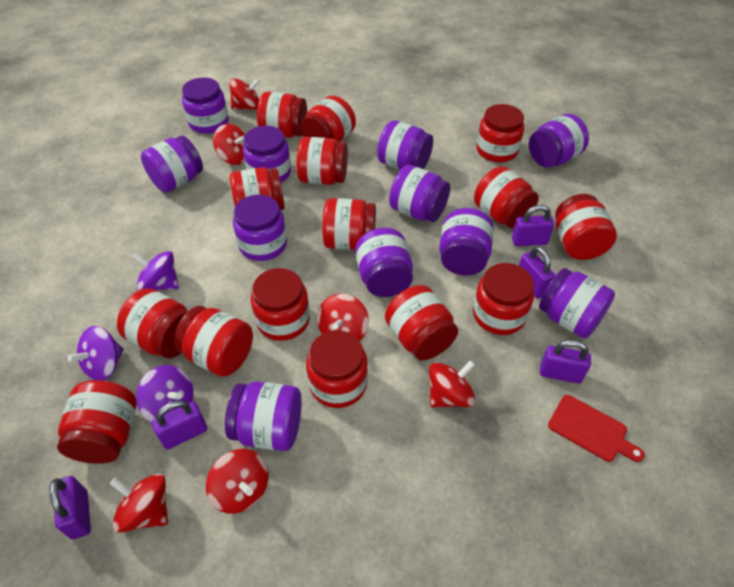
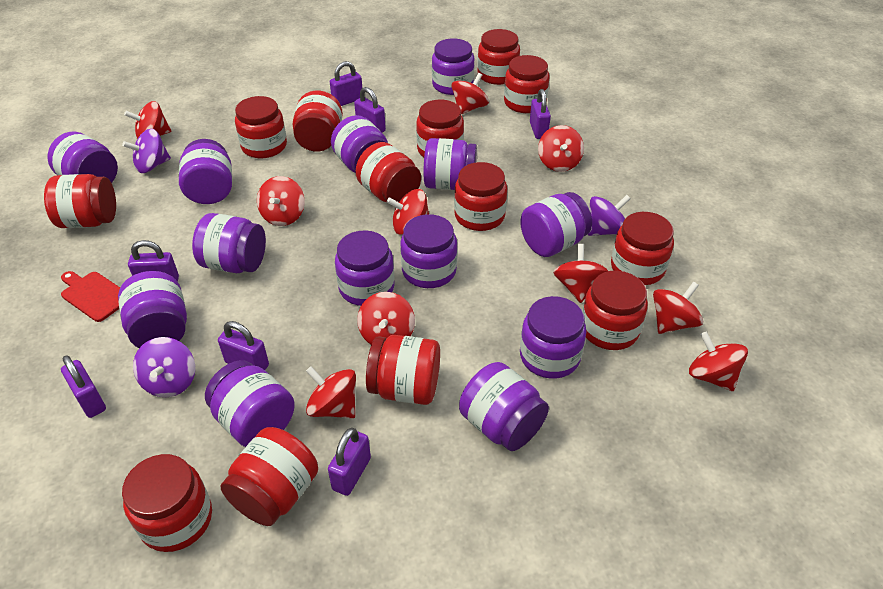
purple jar: [141,136,203,193] [182,77,229,134] [225,381,302,451] [233,195,287,261] [243,126,291,182] [355,228,413,297] [377,120,433,170] [389,165,450,222] [439,208,493,276] [529,114,589,168] [539,268,615,338] = 11 -> [47,132,118,183] [118,271,187,348] [179,139,232,204] [192,213,266,273] [205,360,295,447] [331,115,388,173] [335,230,395,306] [400,214,457,288] [423,138,477,190] [432,39,474,95] [459,362,549,451] [520,192,592,257] [520,296,587,379] = 13
purple padlock: [49,476,91,540] [152,400,207,449] [512,205,554,246] [519,246,555,299] [540,340,591,384] = 5 -> [61,355,106,418] [128,240,179,282] [218,321,269,370] [328,428,371,496] [330,61,362,106] [354,87,386,133] [530,89,551,139] = 7
red jar: [57,380,137,464] [117,288,188,358] [174,306,253,377] [230,167,285,210] [251,268,310,341] [257,92,307,138] [297,137,348,185] [300,96,356,142] [306,330,368,408] [322,198,376,250] [385,285,458,360] [473,263,534,335] [474,166,539,228] [476,104,524,163] [555,194,617,260] = 15 -> [44,174,116,228] [122,454,212,552] [221,427,318,526] [235,96,287,158] [292,91,343,152] [355,142,421,202] [366,335,440,405] [416,100,464,157] [454,162,508,231] [477,29,520,85] [504,55,550,113] [582,271,648,350] [611,212,674,285] = 13
red spinning top: [110,474,168,533] [206,449,269,514] [213,124,246,165] [229,78,260,110] [317,294,369,341] [429,360,475,408] = 6 -> [124,101,171,139] [257,176,305,226] [306,367,356,418] [357,292,415,344] [387,189,429,235] [451,73,489,114] [538,125,584,172] [553,244,608,303] [653,282,703,334] [689,332,748,391] = 10

